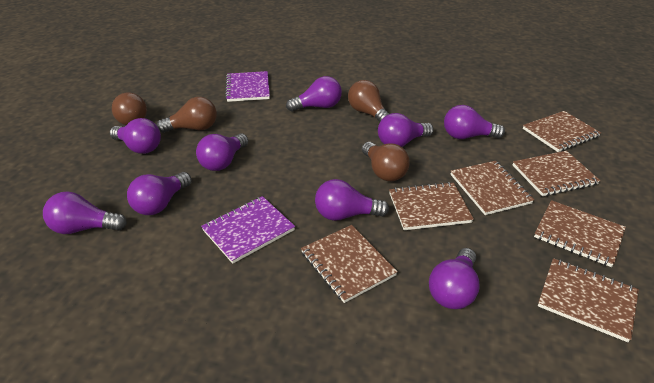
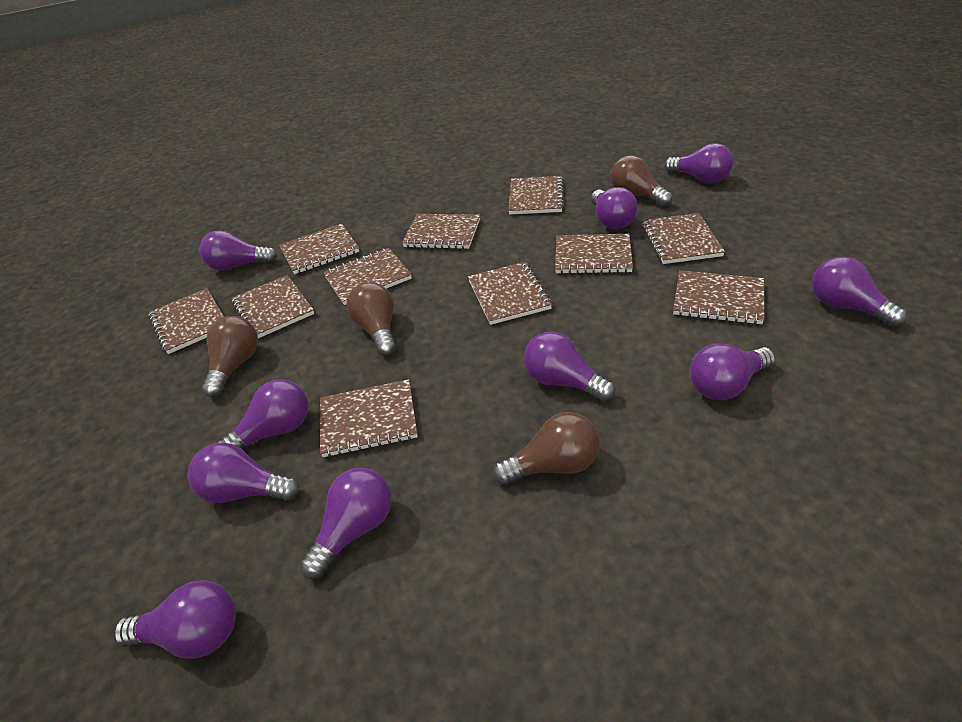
brown notebook: [301,225,398,303] [389,182,474,230] [451,161,534,215] [513,151,600,196] [523,111,601,152] [534,200,626,267] [538,258,639,342] = 7 -> [148,288,224,354] [232,275,314,338] [279,224,359,274] [320,379,418,457] [323,248,412,305] [402,214,480,249] [468,262,552,325] [508,176,564,215] [555,234,633,274] [642,213,725,264] [673,270,764,324] = 11
purple light bulb: [43,191,127,234] [110,118,161,154] [127,172,192,215] [196,133,248,171] [286,76,342,112] [315,179,389,221] [378,113,434,147] [429,248,480,309] [444,105,505,139] = 9 -> [113,580,236,659] [188,442,299,503] [199,230,277,271] [217,379,308,450] [300,468,392,579] [524,332,616,402] [591,187,638,229] [664,143,733,183] [690,343,775,400] [812,257,907,327] = 10
purple notebook: [201,196,295,264] [225,71,270,102] = 2 -> none = 0

